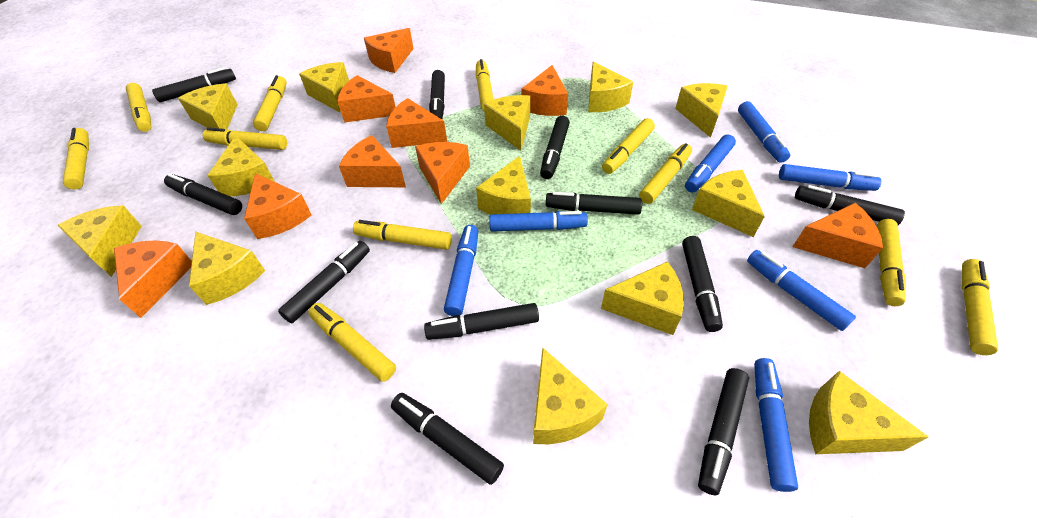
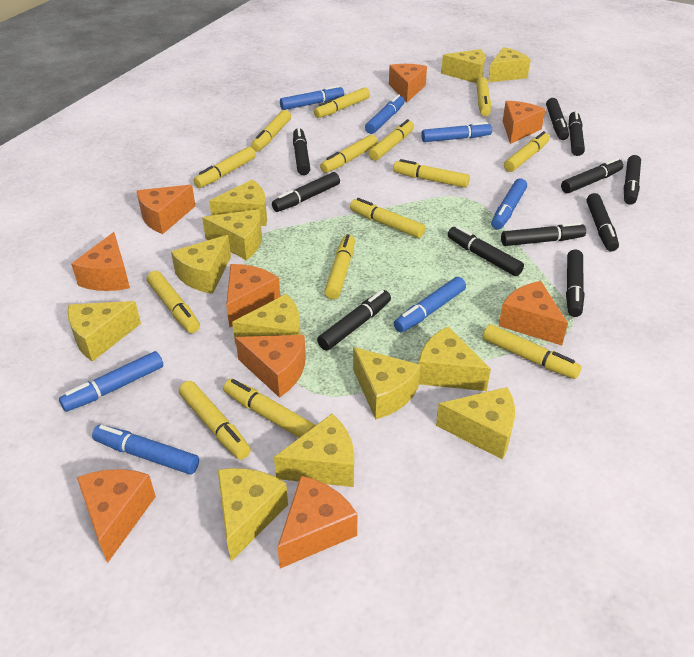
yellow cheese: [58,205,142,277] [178,83,238,129] [189,232,265,305] [207,136,275,196] [299,62,349,112] [476,156,531,215] [484,95,530,151] [533,347,608,444] [588,62,633,112] [601,261,684,335] [675,83,728,138] [692,170,765,237] [809,371,929,454] = 13 -> [67,301,141,362] [171,235,231,294] [202,209,262,260] [209,179,267,226] [218,468,288,561] [232,294,301,345] [274,414,354,487] [353,347,421,420] [419,326,491,391] [436,387,515,459] [441,49,485,83] [488,47,531,83] = 12
yellow marker: [63,128,89,190] [126,83,151,132] [203,127,287,150] [253,75,287,131] [308,303,396,382] [353,220,452,250] [476,59,494,111] [602,118,655,174] [639,143,692,204] [877,219,906,306] [962,259,998,355] = 11 -> [147,271,200,333] [179,381,251,460] [194,147,256,188] [223,379,316,438] [251,110,291,152] [314,87,370,118] [320,135,378,173] [324,234,355,299] [350,198,425,238] [368,119,414,161] [393,159,470,188] [476,77,491,117] [483,324,582,379] [504,131,550,172] = 14

